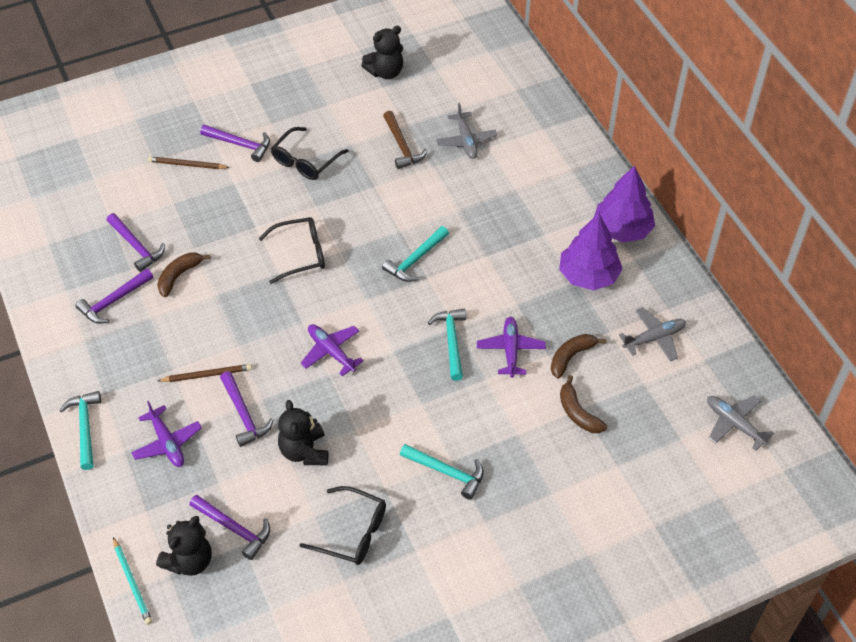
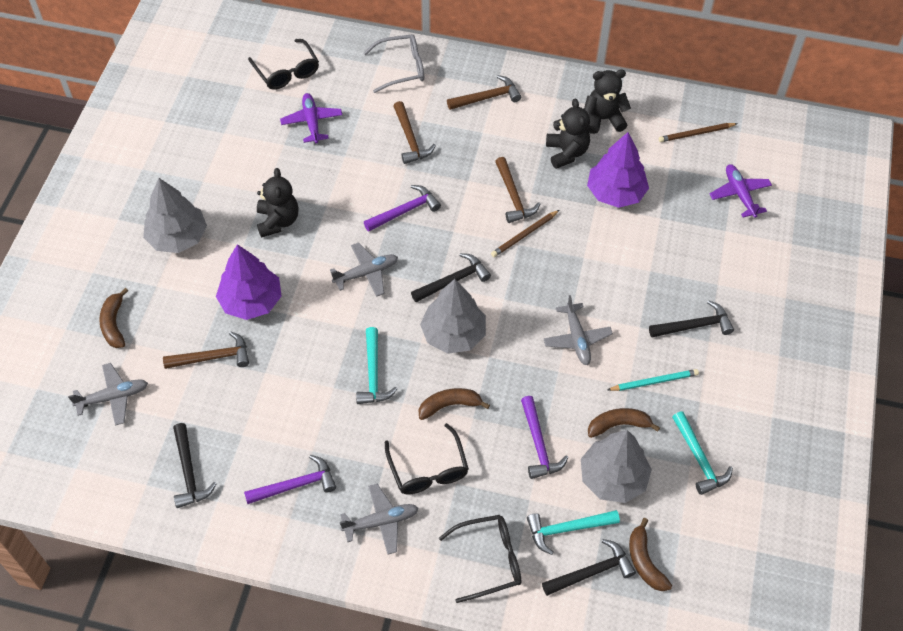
black hammer: none = 0 -> [173,423,216,508] [411,253,491,302] [542,539,636,596] [649,300,734,338] = 4
brown banana: [157,253,211,297] [551,334,606,379] [560,375,607,433] = 3 -> [99,288,128,348] [419,388,490,420] [588,408,660,438] [629,518,672,591] = 4
brown hammer: [383,111,427,169] = 1 -> [163,331,249,369] [393,101,436,164] [447,75,521,110] [495,157,540,223] = 4
grey glasses: none = 0 -> [364,34,424,93] = 1
grey plane: [436,103,497,159] [619,307,686,361] [707,396,774,451] = 3 -> [68,363,148,426] [330,242,398,297] [340,484,419,554] [544,295,613,365] = 4
grey tree: none = 0 -> [143,178,207,253] [420,279,486,354] [581,430,652,503] = 3
purple hammer: [75,268,153,324] [107,213,165,272] [189,495,270,560] [200,125,270,162] [220,371,274,447] = 5 -> [244,455,336,504] [364,185,441,232] [521,396,568,479] = 3
purple plane: [131,401,202,467] [300,324,364,376] [477,317,546,378] = 3 -> [280,93,342,144] [710,164,772,218] = 2
turquoise hammer: [59,391,101,470] [382,226,449,282] [400,444,484,500] [428,309,466,381] = 4 -> [356,327,397,404] [527,510,620,555] [672,411,733,495] = 3

